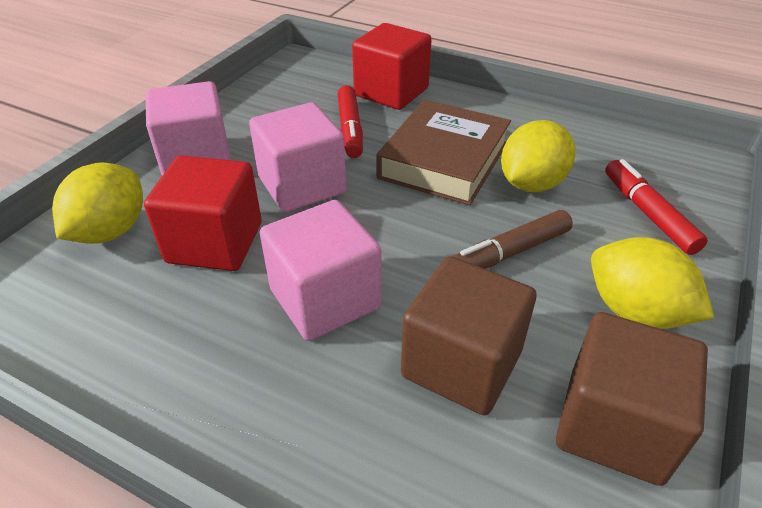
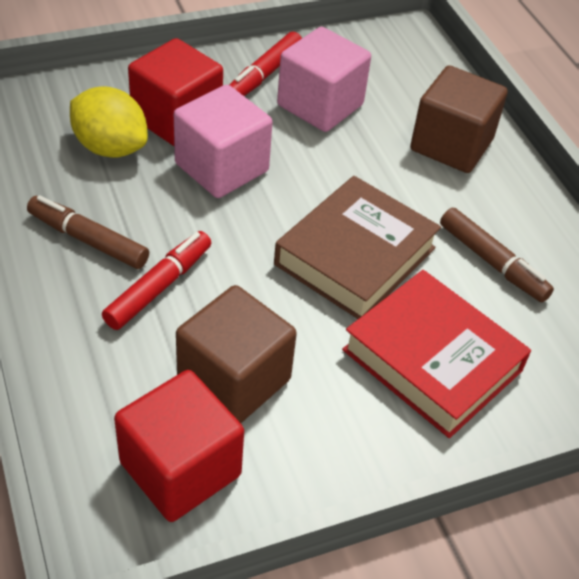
brown marker: [452,210,573,269] = 1 -> [27,195,149,269] [440,208,554,302] = 2
pink cube: [145,81,231,176] [249,102,346,212] [260,200,382,341] = 3 -> [174,85,273,198] [277,27,371,132] = 2
red book: none = 0 -> [342,270,531,438] = 1
yellow lemon: [52,162,143,244] [501,120,575,192] [591,237,714,329] = 3 -> [70,86,148,158] = 1

